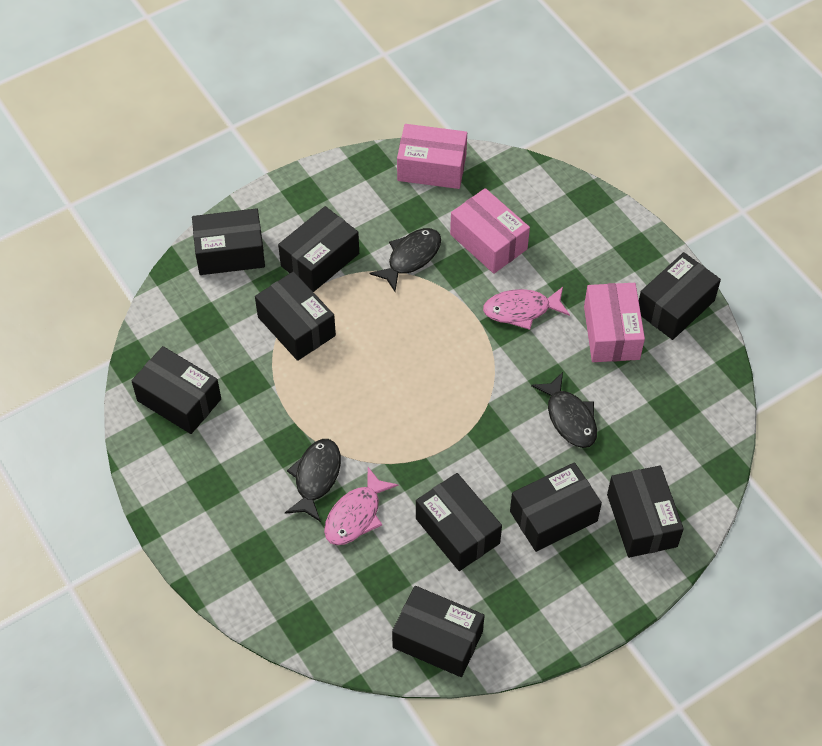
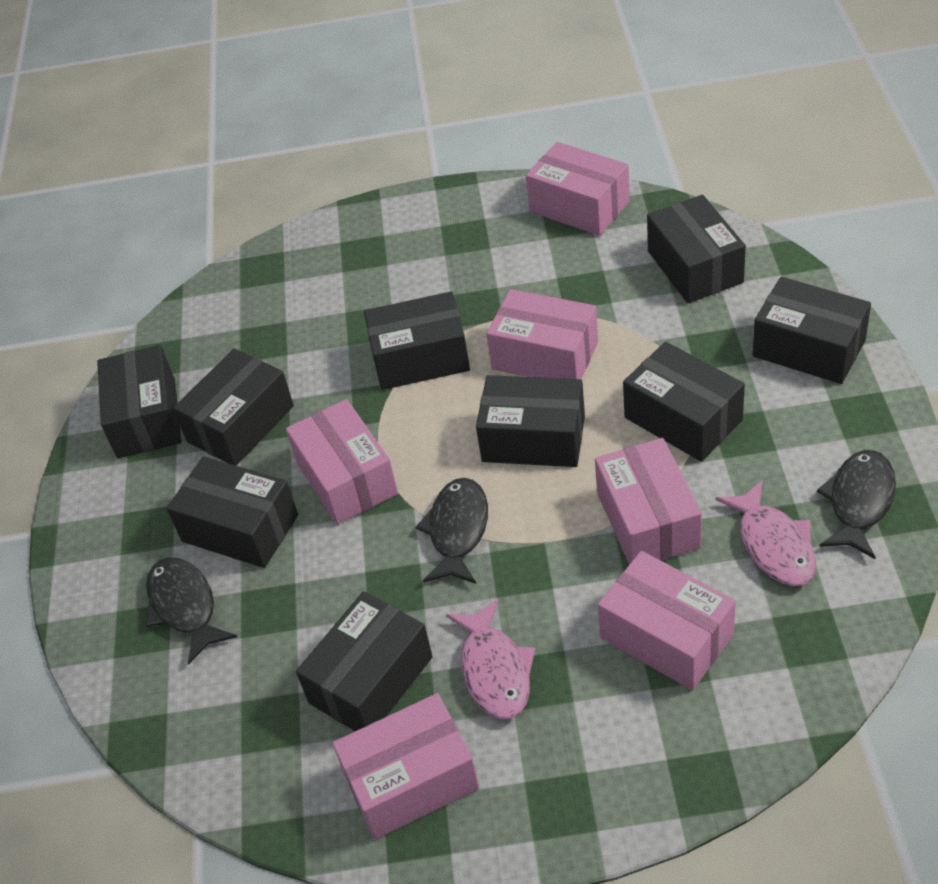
pink box: [397,124,467,189] [450,188,530,274] [584,283,645,362] = 3 -> [286,399,398,525] [333,693,479,839] [487,289,598,379] [526,142,630,236] [595,438,702,565] [598,551,736,690] = 6

